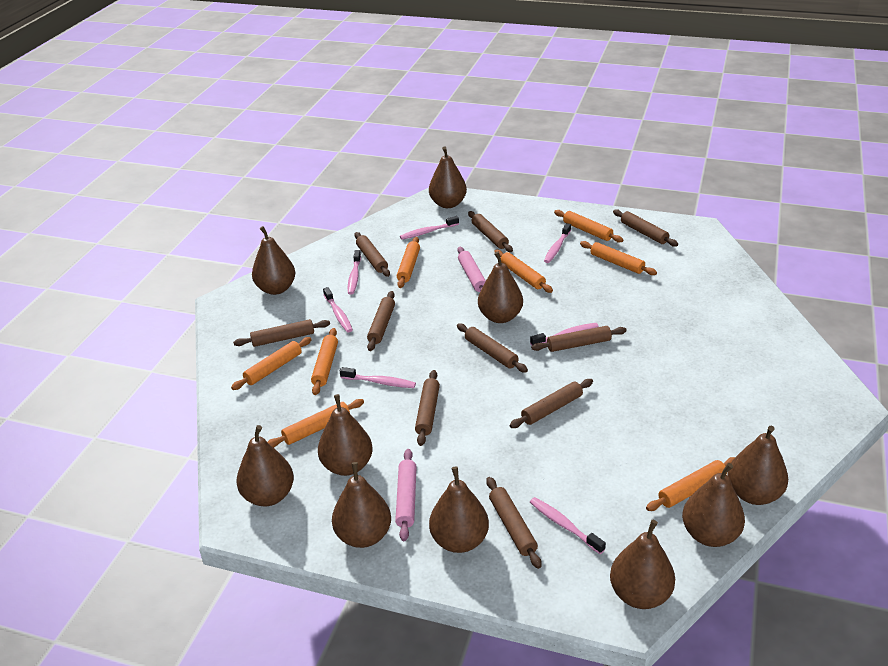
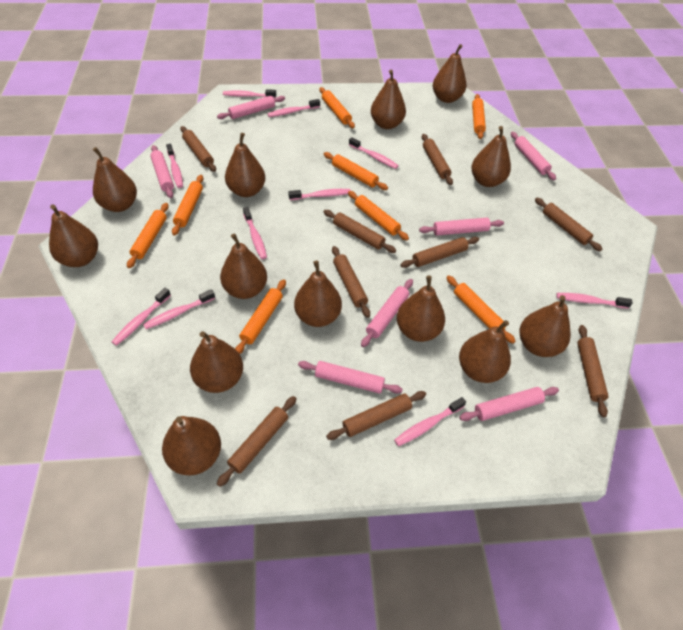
brown pear: [236,425,294,506] [252,226,295,295] [318,394,373,476] [332,462,391,548] [429,147,467,208] [429,466,489,553] [478,252,523,323] [610,520,675,609] [682,463,745,547] [728,426,788,505] = 10 -> [49,205,98,267] [93,147,137,212] [162,416,221,476] [190,331,243,393] [220,233,267,299] [225,133,265,197] [294,261,342,327] [371,69,406,129] [397,275,445,342] [433,44,466,103] [459,320,511,383] [471,126,511,187] [520,295,571,357] = 13
brown rolling pin: [233,319,330,347] [354,232,390,277] [367,291,395,351] [415,370,440,446] [457,323,528,373] [468,211,513,252] [486,477,542,569] [509,379,593,428] [531,326,627,352] [613,209,678,247] = 10 -> [180,126,216,172] [217,396,296,487] [323,210,396,253] [326,391,426,440] [332,246,370,318] [400,237,479,268] [422,134,453,185] [535,198,602,251] [577,325,609,417] = 9
pink rolling pin: [395,449,417,541] [457,247,486,292] = 2 -> [150,145,174,198] [217,96,285,119] [298,361,403,394] [361,279,413,347] [419,218,504,236] [459,387,559,421] [511,132,556,180] = 7
pink toothbrush: [323,287,353,332] [340,367,416,388] [348,250,361,295] [400,216,459,240] [530,323,599,346] [530,497,606,554] [544,223,571,263] = 7 -> [112,288,171,346] [143,289,215,329] [166,144,183,188] [223,89,276,98] [243,207,267,259] [267,99,320,117] [288,189,351,200] [349,137,399,169] [394,397,466,446] [556,293,633,309] = 10

